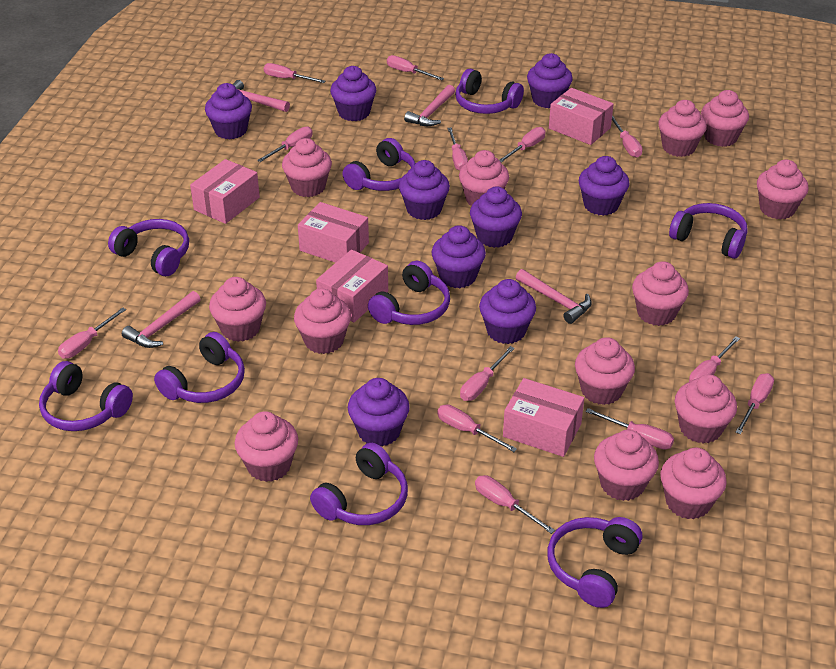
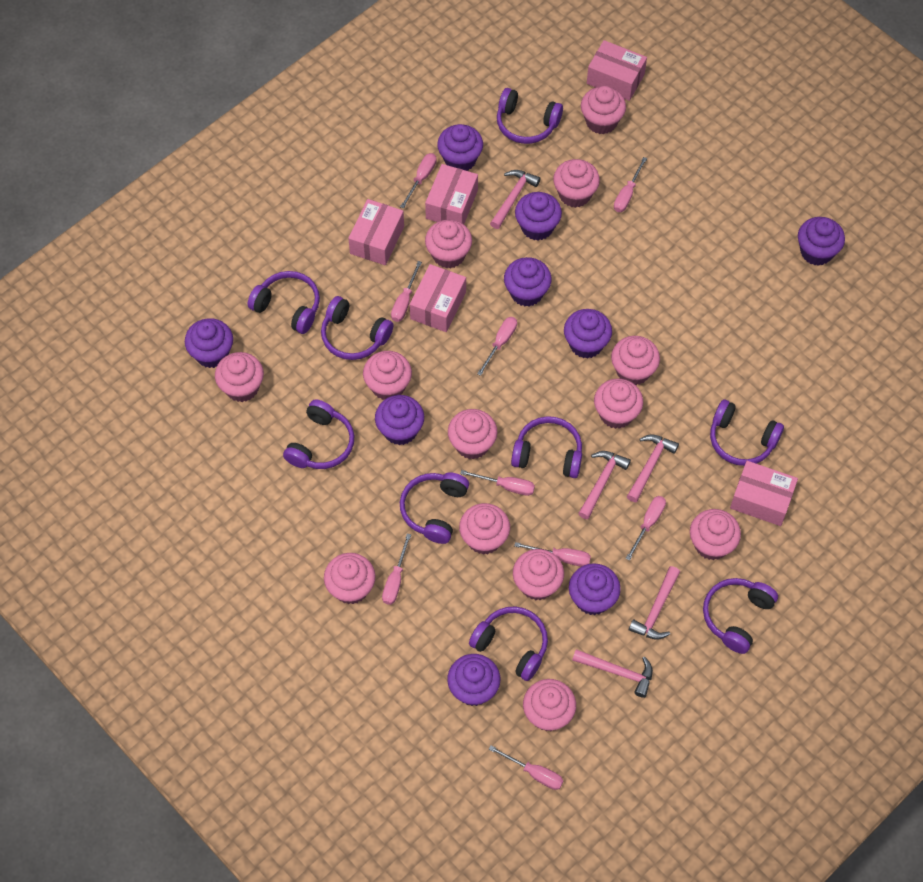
pink hammer: [122,291,201,348] [232,80,290,112] [404,85,455,126] [516,269,592,324] = 4 -> [490,170,541,229] [572,649,653,698] [578,451,631,519] [627,434,679,502] [629,566,680,640] = 5
pink screwdriver: [58,307,126,359] [257,126,313,162] [264,63,325,83] [387,55,444,80] [437,405,517,452] [447,127,468,171] [460,346,515,401] [475,475,555,534] [499,127,545,163] [585,408,674,450] [612,115,643,158] [689,336,740,382] [736,373,774,434] = 13 -> [382,533,411,605] [391,261,422,322] [400,153,437,209] [460,470,535,496] [477,317,517,376] [489,746,563,790] [514,542,591,567] [614,157,647,212] [626,496,666,561] = 9

